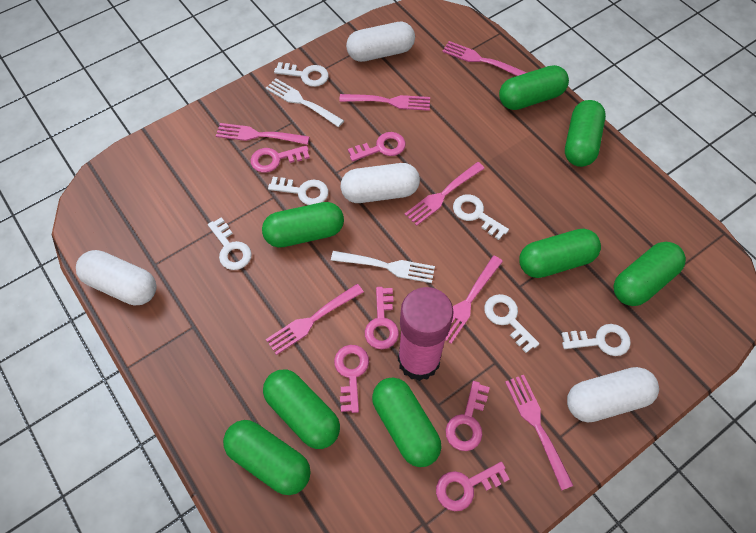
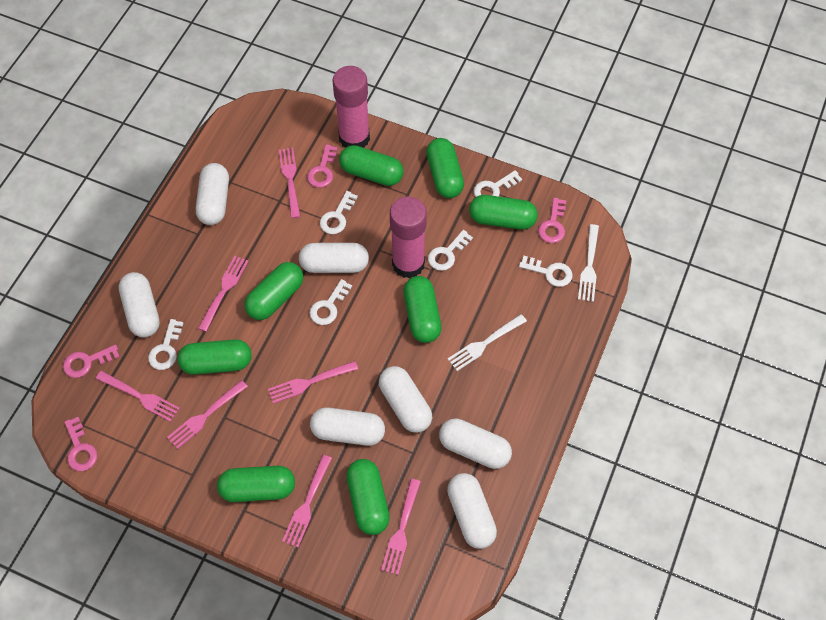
pink glue stick: [398,287,454,381] = 1 -> [332,66,370,148] [390,197,427,278] = 2
pink key: [250,145,310,173] [334,345,369,413] [348,132,406,162] [365,287,399,349] [436,462,510,511] [446,381,490,451] = 6 -> [63,345,120,378] [65,417,97,471] [307,144,338,188] [538,198,566,243] = 4
white capsule: [76,250,157,305] [341,163,420,203] [346,22,415,62] [567,367,659,422] = 4 -> [119,272,160,338] [196,163,229,225] [299,243,369,273] [310,407,385,446] [379,366,432,433] [439,418,512,469] [447,473,497,549] = 7

